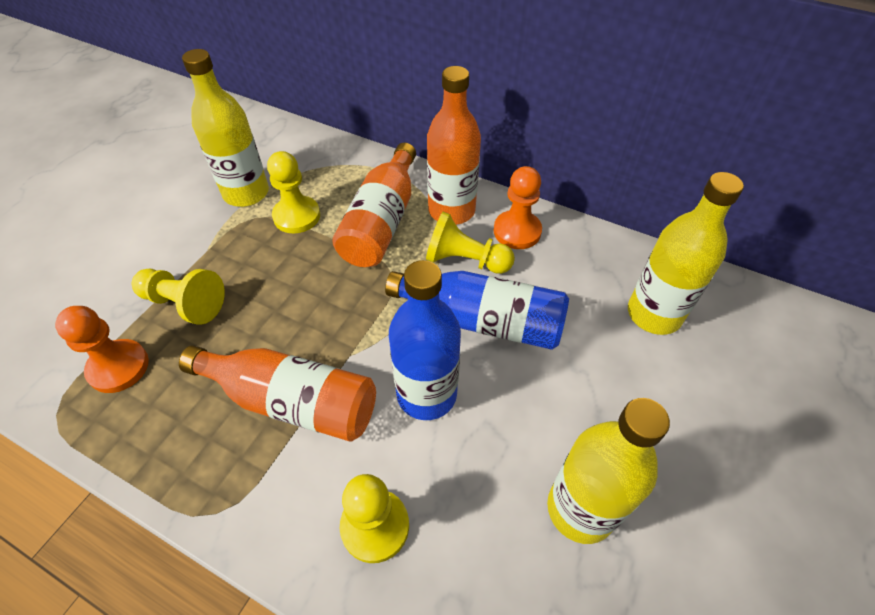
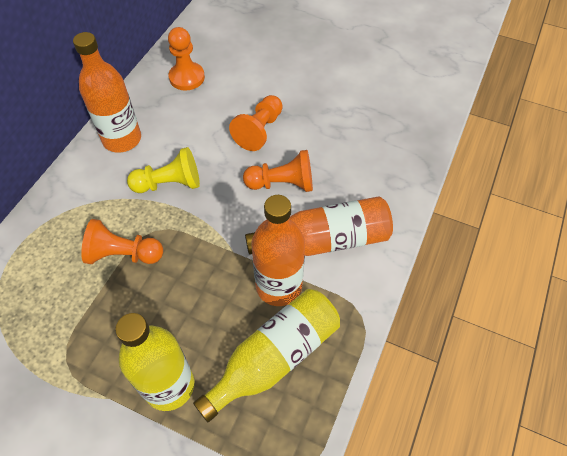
blue bottle: [385,271,569,350] [389,260,461,420] = 2 -> none = 0
orange pawn: [55,306,149,393] [494,166,542,249] = 2 -> [81,219,163,264] [168,27,205,91] [229,95,283,151] [243,150,313,192] = 4
yellow bottle: [182,49,269,207] [547,398,670,544] [628,172,744,335] = 3 -> [115,313,194,411] [193,289,340,422] = 2
yellow pawn: [132,268,225,325] [267,151,320,233] [340,474,409,563] [426,212,515,274] = 4 -> [127,147,200,193] = 1

